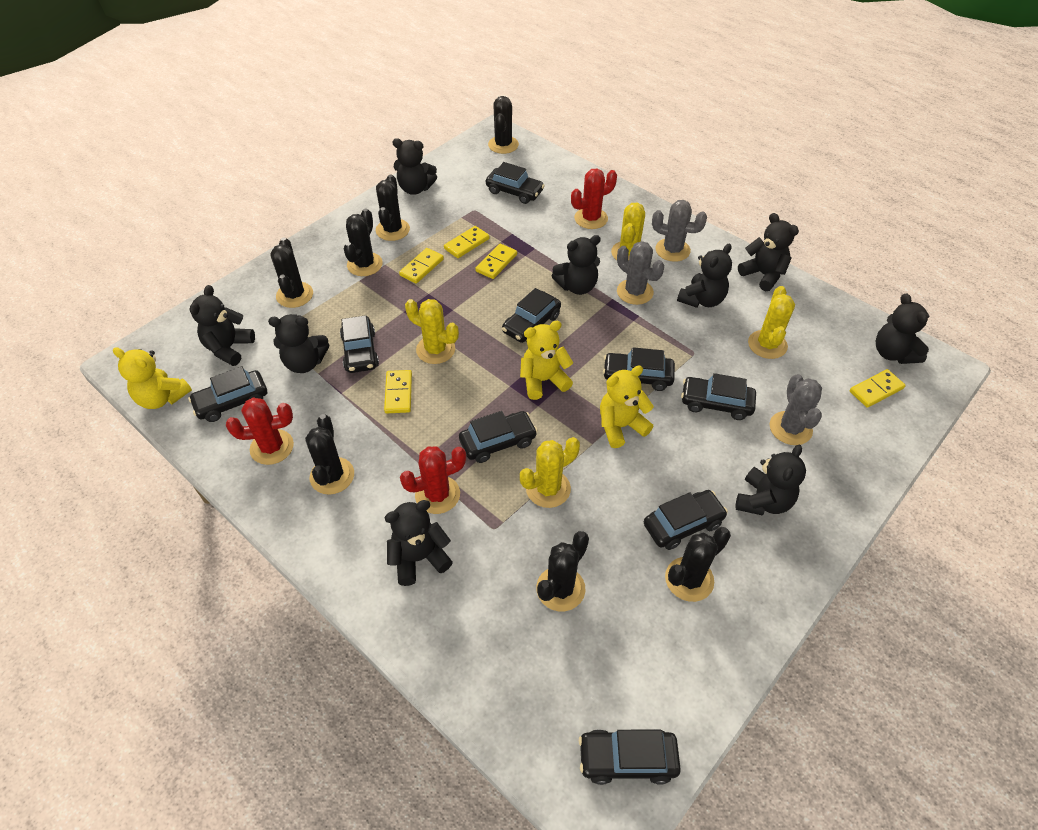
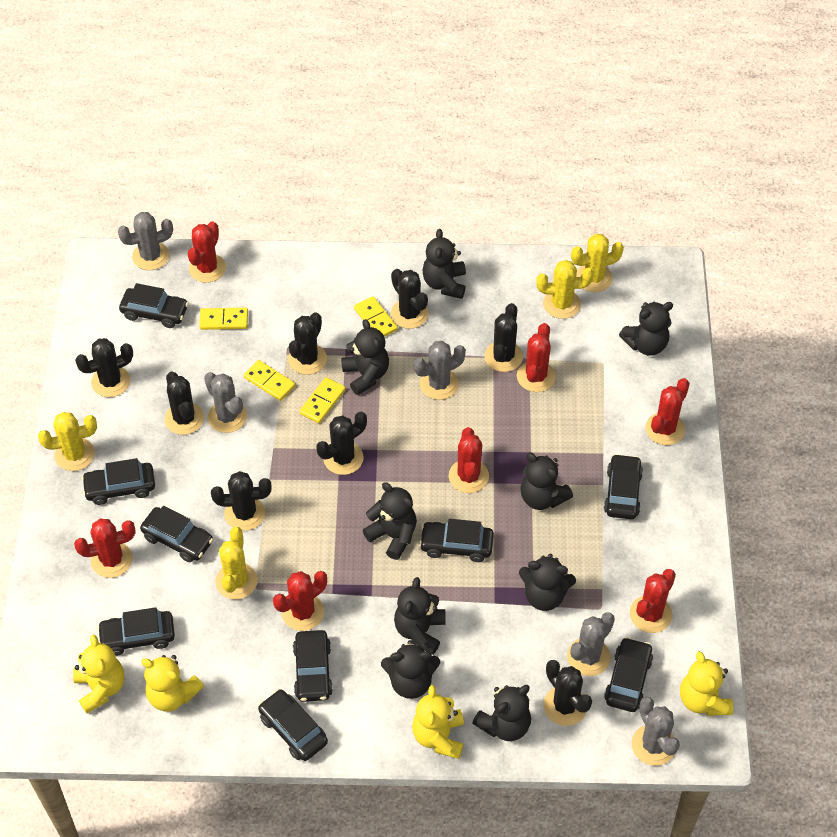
black cactus: [270,237,313,308] [305,414,354,495] [344,208,383,276] [376,175,410,241] [488,96,519,154] [536,531,589,611] [665,527,731,602] = 7 -> [75,338,133,397] [164,371,204,435] [211,471,271,531] [288,312,327,375] [316,412,367,475] [391,269,429,329] [484,303,523,372] [543,660,592,726] = 8
grey cactus: [617,241,664,305] [652,200,707,262] [770,374,822,445] = 3 -> [118,212,173,270] [204,372,247,433] [413,341,466,400] [567,612,615,676] [632,697,680,766] = 5
red cactus: [226,398,294,465] [400,446,466,514] [571,169,617,229] = 3 -> [74,519,136,578] [188,221,226,283] [273,571,327,631] [449,427,489,493] [517,323,556,392] [630,569,676,633] [645,378,690,445] = 7
yellow domino: [384,370,412,413] [399,248,444,284] [444,226,489,258] [475,244,517,279] [850,369,906,408] = 5 -> [199,308,248,330] [244,360,295,401] [299,377,346,423] [354,296,398,337] = 4
yellow teddy bear: [113,347,192,409] [520,321,573,400] [600,366,654,448] = 3 -> [73,635,124,714] [141,655,204,712] [412,685,464,759] [680,651,733,716] = 4

